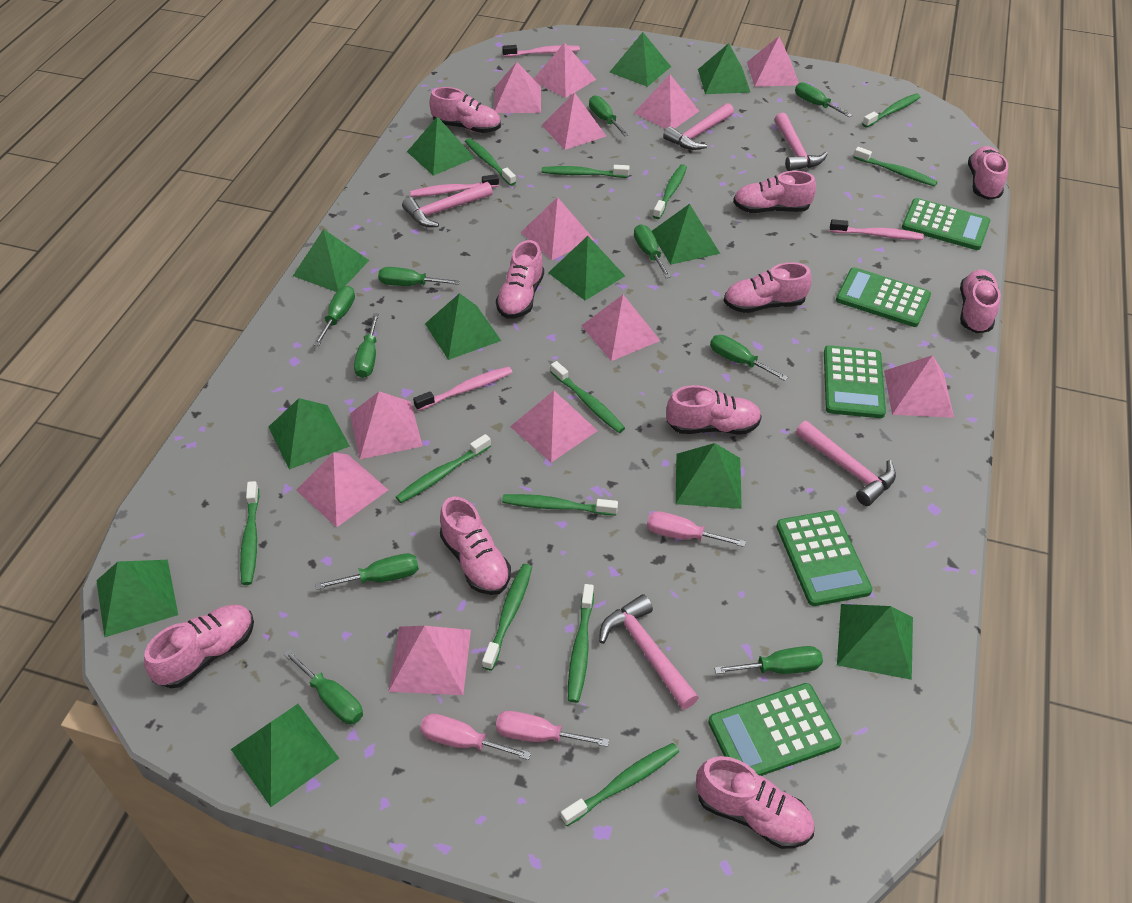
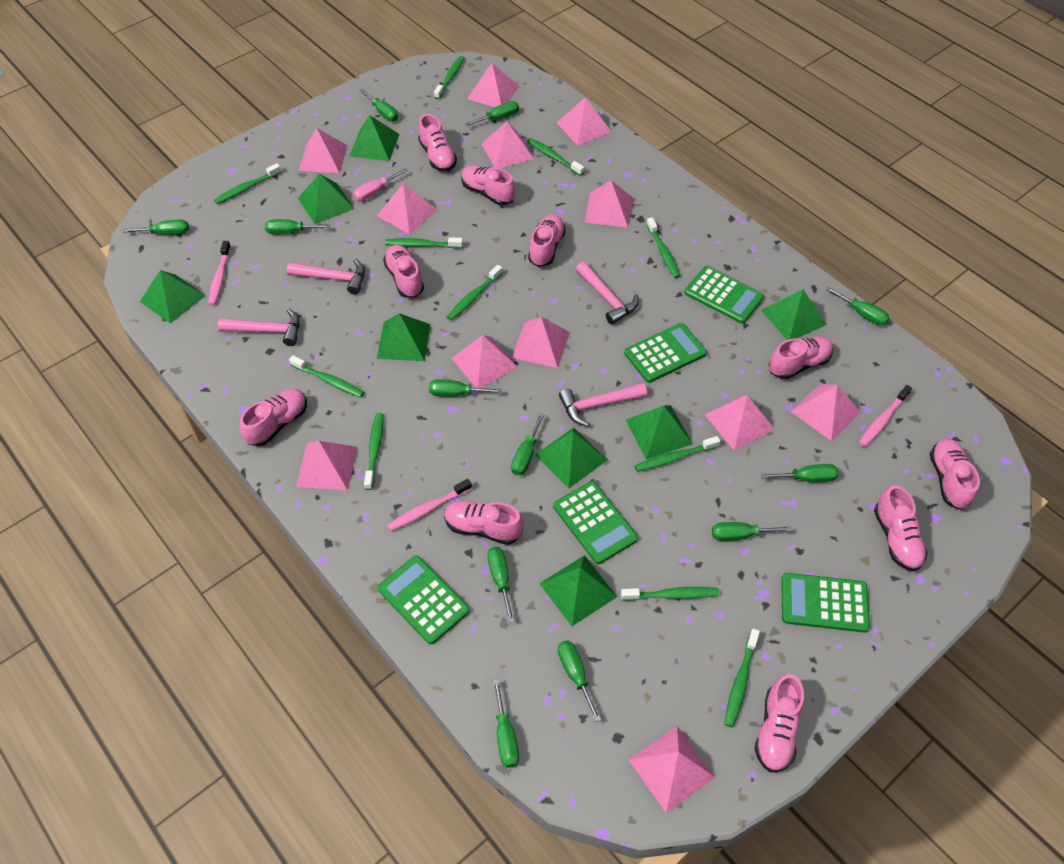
green pyramid: [96,560,178,638] [231,704,339,807] [269,398,350,470] [293,229,369,292] [407,117,475,176] [425,293,501,360] [548,236,625,301] [610,32,671,87] [652,204,720,265] [675,443,742,509] [698,43,751,94] [837,604,913,680] = 12 -> [140,270,206,323] [298,174,355,224] [350,115,399,161] [377,313,430,361] [535,428,607,488] [539,555,617,626] [626,405,692,459] [761,289,827,340] = 8
green screwdriver: [283,649,363,724] [313,286,355,346] [315,553,419,590] [354,313,379,378] [378,267,460,286] [589,95,629,136] [634,224,671,278] [710,335,788,381] [714,646,823,674] [795,82,852,117] = 10 -> [122,220,189,235] [265,219,330,234] [359,89,398,122] [429,379,502,397] [465,101,519,126] [487,547,515,623] [493,679,519,768] [511,413,545,475] [558,641,601,722] [712,522,792,541] [761,464,839,482] [826,287,889,325] = 12
green toothbrush: [240,481,259,585] [396,434,491,503] [465,138,516,186] [482,564,532,670] [502,494,618,515] [542,165,630,178] [551,361,625,433] [560,743,679,826] [568,584,594,703] [653,164,687,219] [854,147,938,187] [862,94,920,128] = 12 -> [214,163,281,204] [289,355,364,398] [364,413,383,490] [385,237,463,248] [434,56,464,99] [447,265,503,320] [527,138,584,176] [621,587,719,601] [635,436,720,472] [646,217,680,278] [724,629,760,728] = 11
pink hammer: [402,182,493,227] [599,594,699,710] [663,103,734,150] [774,113,828,171] [796,421,896,506] = 5 -> [218,308,300,346] [287,258,365,295] [559,383,647,427] [576,262,639,324] = 4
pink screwdriver: [420,714,531,760] [496,711,609,747] [647,511,746,547] = 3 -> [353,168,408,201] = 1
pink toothbrush: [410,174,499,197] [413,366,513,411] [503,45,580,57] [830,219,924,240] = 4 -> [208,241,231,306] [387,479,472,531] [859,385,912,447] = 3

